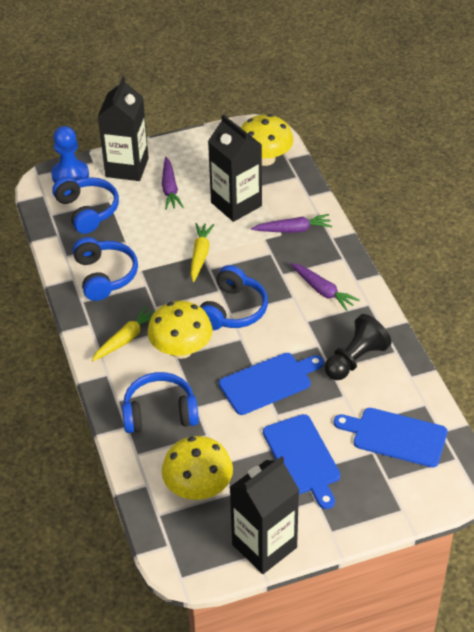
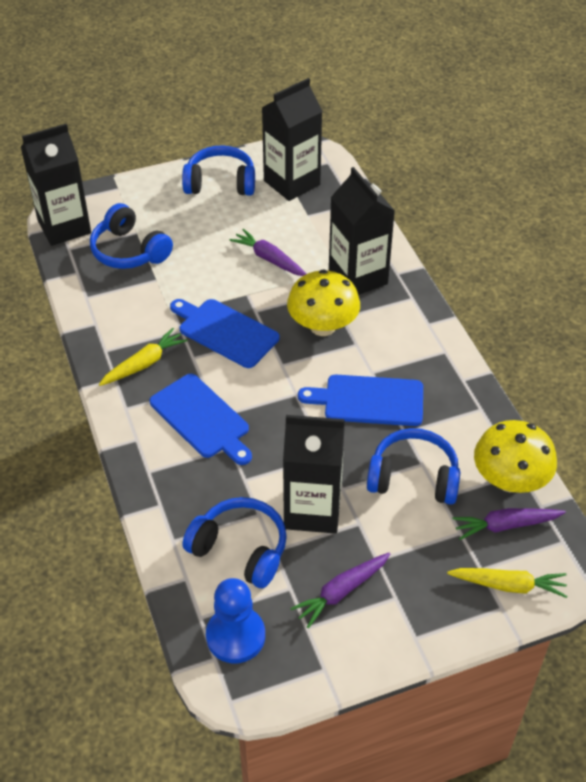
black carton: [98,76,149,181] [208,114,262,222] [230,456,299,574] = 3 -> [21,124,91,246] [262,78,323,201] [283,415,345,534] [329,167,395,295] = 4
black pawn: [324,314,392,380] = 1 -> none = 0
yellow mushroom: [147,301,212,359] [162,436,233,500] [241,114,293,166] = 3 -> [287,269,360,336] [474,420,557,493] = 2

